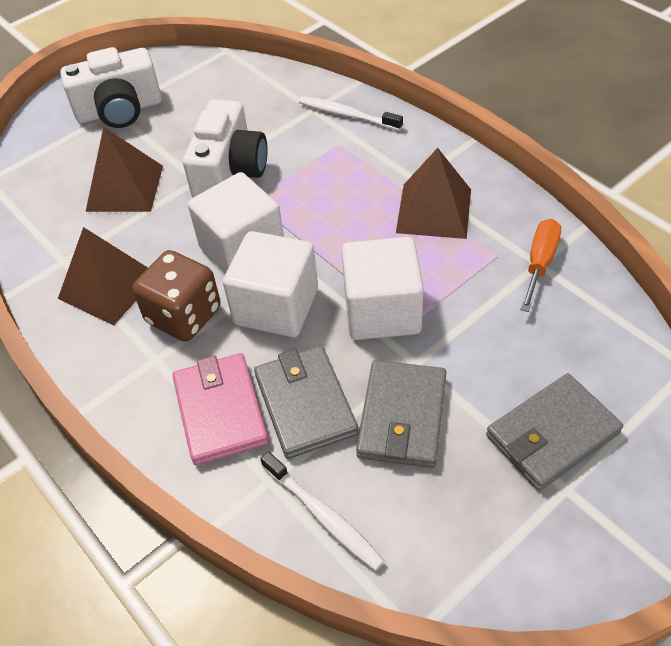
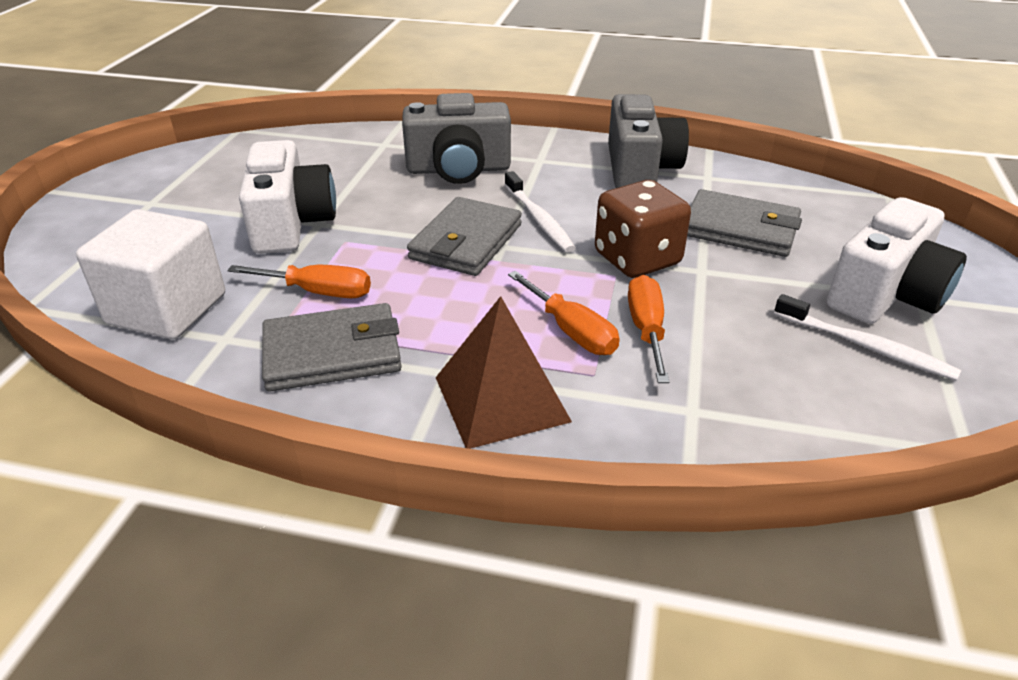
brown pyramid: [58,227,148,325] [86,127,163,212] [396,148,471,239] = 3 -> [435,296,572,449] = 1
grey camera: none = 0 -> [402,93,511,184] [608,94,689,188] = 2
orange screwdriver: [520,219,561,312] = 1 -> [227,265,371,298] [508,271,620,355] [628,275,669,383] = 3
pink wallet: [172,353,269,466] = 1 -> none = 0
white cube: [188,172,284,274] [223,231,318,337] [342,237,424,340] = 3 -> [76,209,225,339] = 1

